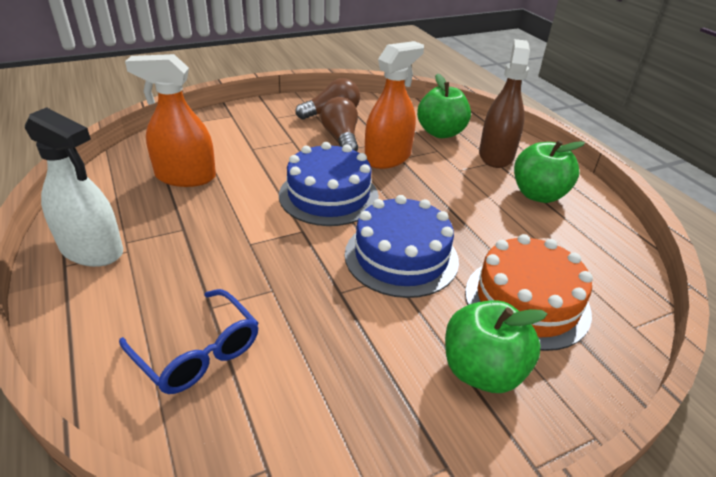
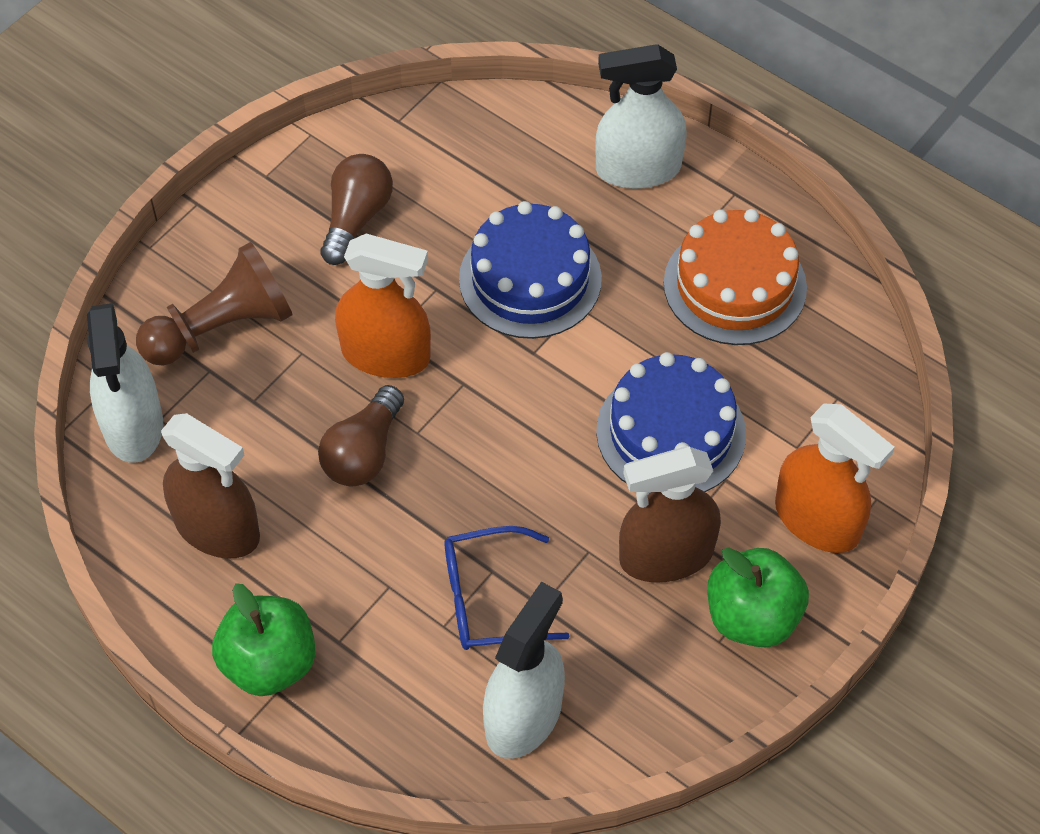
brown pawn: none = 0 -> [136,242,293,366] = 1
brown spray bottle: [479,39,530,168] = 1 -> [161,413,260,558] [619,446,721,583] = 2
green apple: [417,73,471,138] [445,300,547,393] [514,140,585,203] = 3 -> [212,583,315,696] [707,548,809,647] = 2
white spray bottle: [25,107,123,267] = 1 -> [87,303,163,463] [483,582,565,759] [595,44,686,189] = 3

